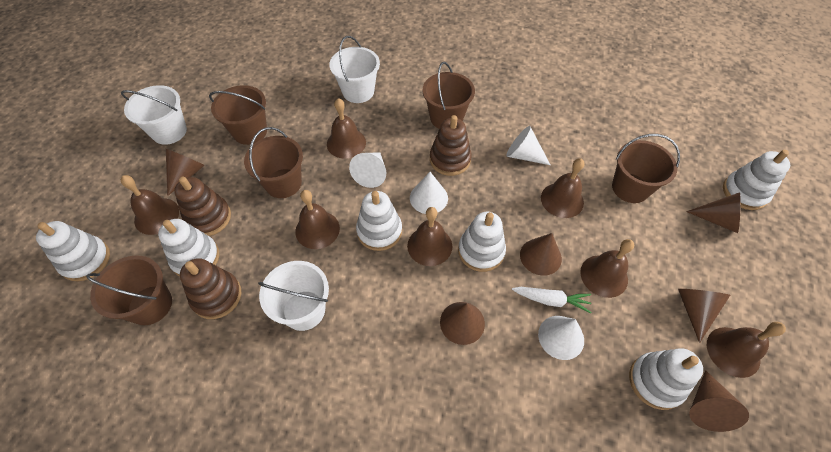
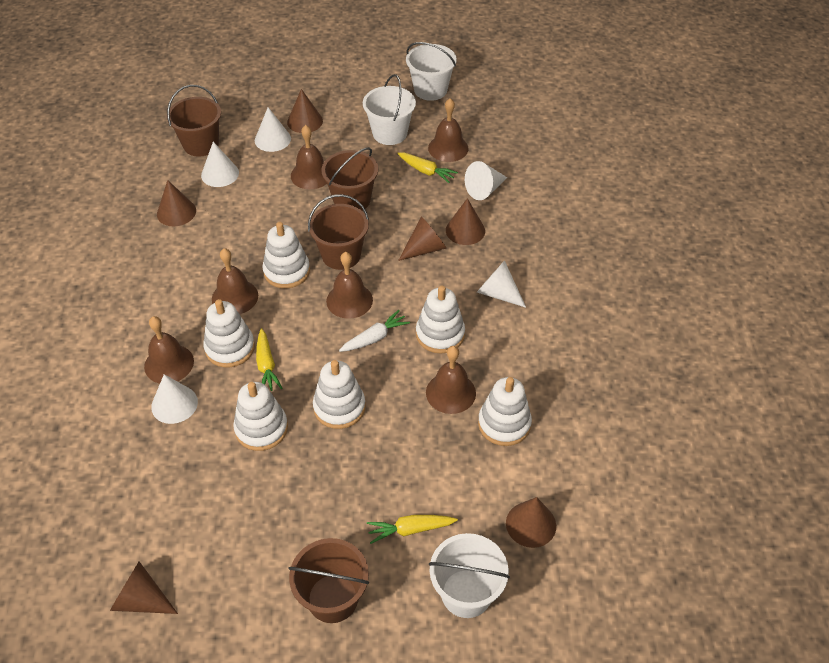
brown bell: [121,175,179,235] [295,190,340,249] [327,98,366,158] [407,207,452,266] [541,158,585,218] [580,239,634,298] [707,322,786,378] = 7 -> [144,316,194,383] [212,248,258,314] [291,125,327,189] [326,252,373,319] [426,346,476,414] [428,98,468,162] = 6
brown bucket: [86,255,172,325] [209,85,267,145] [244,127,303,198] [423,62,475,129] [612,134,680,203] = 5 -> [167,85,221,157] [288,538,369,623] [308,194,369,270] [321,147,378,211] = 4
brown stacking toy: [174,177,231,236] [180,258,242,319] [430,115,472,176] = 3 -> none = 0
white cone: [349,152,386,188] [410,172,448,214] [506,126,550,165] [538,316,584,360] = 4 -> [151,374,198,424] [201,142,239,187] [255,107,291,152] [465,161,507,200] [477,261,526,308] = 5
yellow carrot: none = 0 -> [256,328,282,391] [367,515,458,544] [397,152,458,183] = 3

